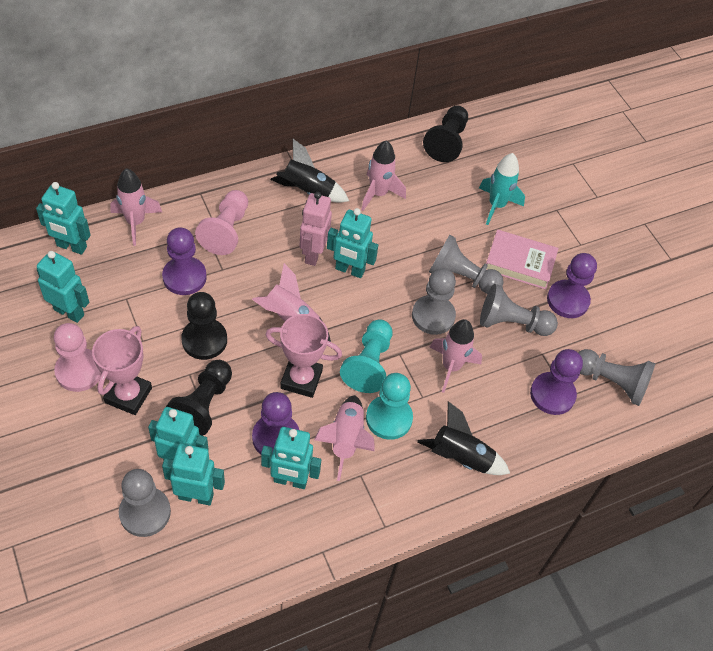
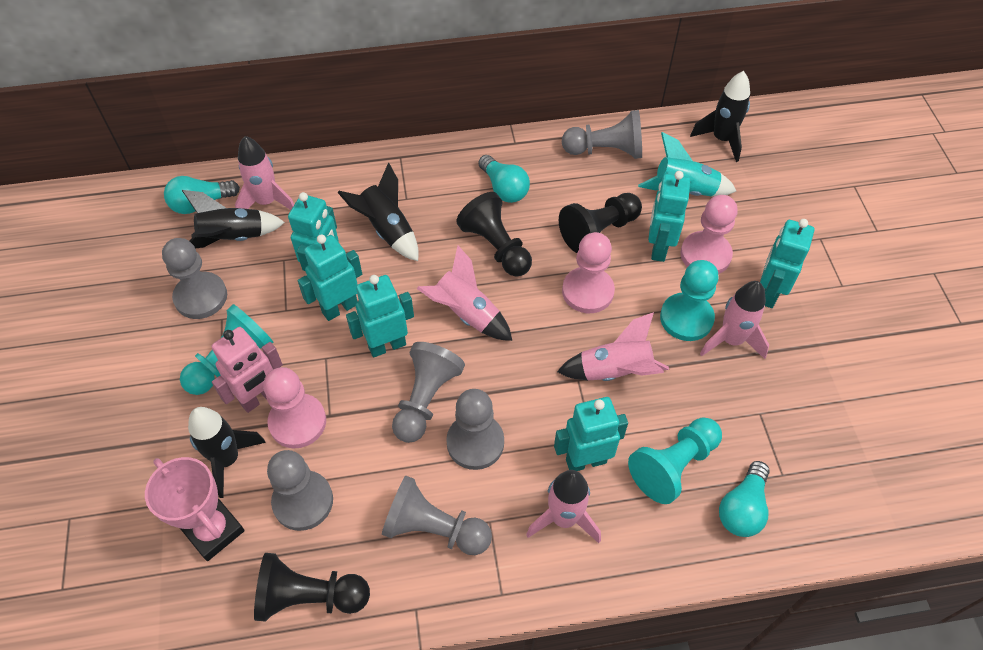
black rocket: [271,139,349,203] [417,401,510,475] = 2 -> [182,190,285,249] [188,407,266,498] [337,163,419,261] [690,71,750,162] = 4
grey pawn: [119,469,171,537] [412,268,456,335] [429,235,503,294] [480,284,558,336] [578,349,655,406] = 5 -> [162,238,227,319] [267,450,333,531] [382,476,492,555] [392,342,465,443] [446,389,504,470] [562,110,642,159] = 6
pink book: [486,229,558,290] = 1 -> none = 0
pink pawn: [54,323,102,392] [195,190,248,255] = 2 -> [263,367,326,448] [562,232,615,313] [680,195,738,274] = 3
pink trophy: [92,326,152,415] [265,314,342,398] = 2 -> [145,457,245,561] = 1
purple pawn: [162,227,207,295] [252,392,299,454] [530,349,583,415] [547,253,597,318] = 4 -> none = 0
turquoise light bulb: none = 0 -> [164,176,240,214] [478,155,530,203] [719,461,770,537] = 3
turquoise pawn: [340,319,392,393] [366,373,413,440] = 2 -> [180,304,274,395] [628,417,722,504] [660,260,719,341] = 3

